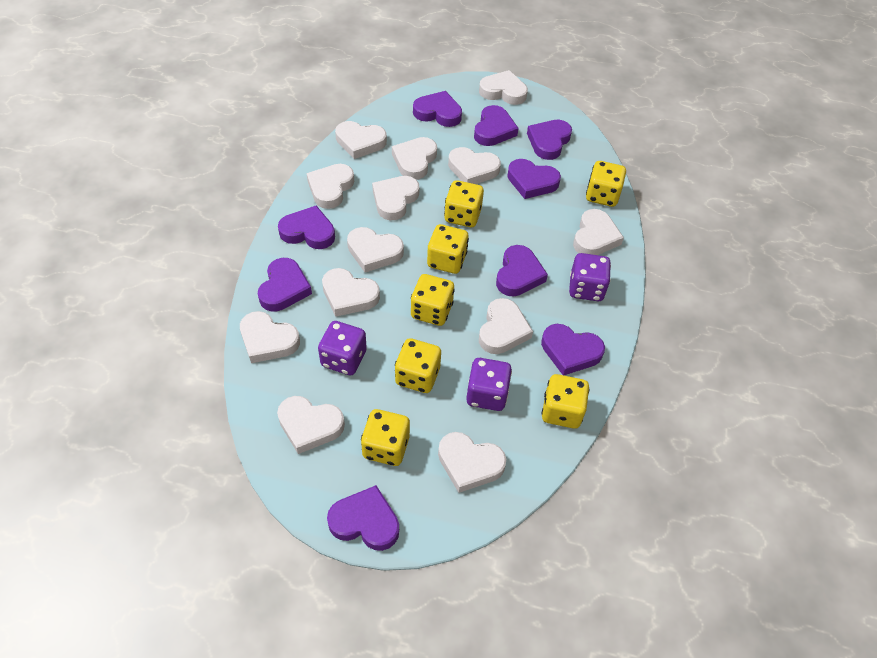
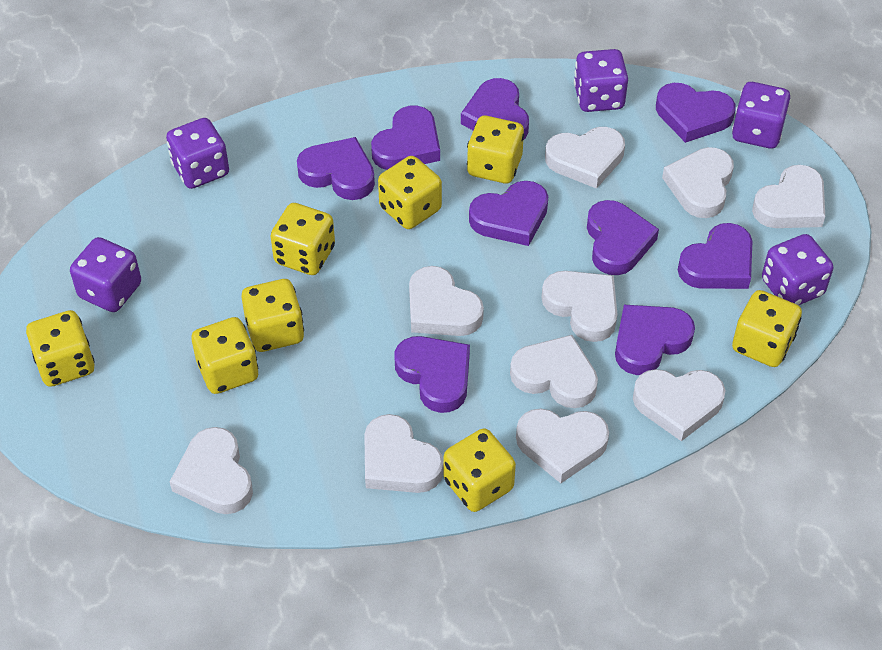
purple dice: [318,321,367,375] [466,358,512,411] [569,253,611,301] = 3 -> [70,237,141,312] [166,118,229,189] [574,49,628,112] [732,82,791,149] [762,234,833,306] = 5
white heart: [240,311,300,363] [277,396,345,454] [306,164,354,209] [322,268,380,317] [335,121,387,159] [347,227,404,272] [372,176,419,220] [392,137,437,180] [438,432,506,493] [448,147,501,184] [479,70,528,105] [479,298,533,354] [573,209,624,255] = 13 -> [170,427,253,514] [364,414,443,493] [409,266,484,336] [510,335,598,408] [516,409,609,483] [541,271,618,342] [545,127,625,189] [633,369,725,441] [662,147,734,218] [752,165,825,228] = 10
yellow dice: [361,409,410,466] [395,338,441,393] [411,274,455,326] [427,224,469,274] [444,180,484,227] [542,374,590,429] [586,161,626,207] = 7 -> [26,310,95,387] [191,317,258,394] [241,279,304,352] [271,203,335,275] [378,156,442,229] [444,428,516,512] [467,116,524,184] [732,290,802,367] = 8

